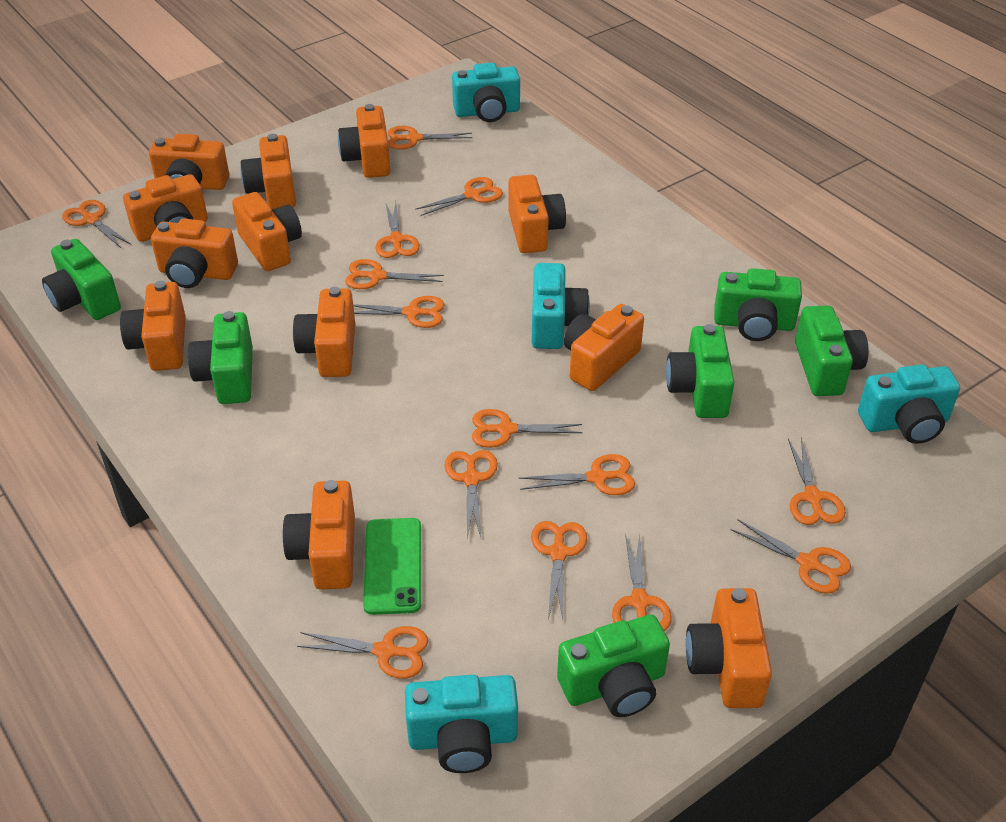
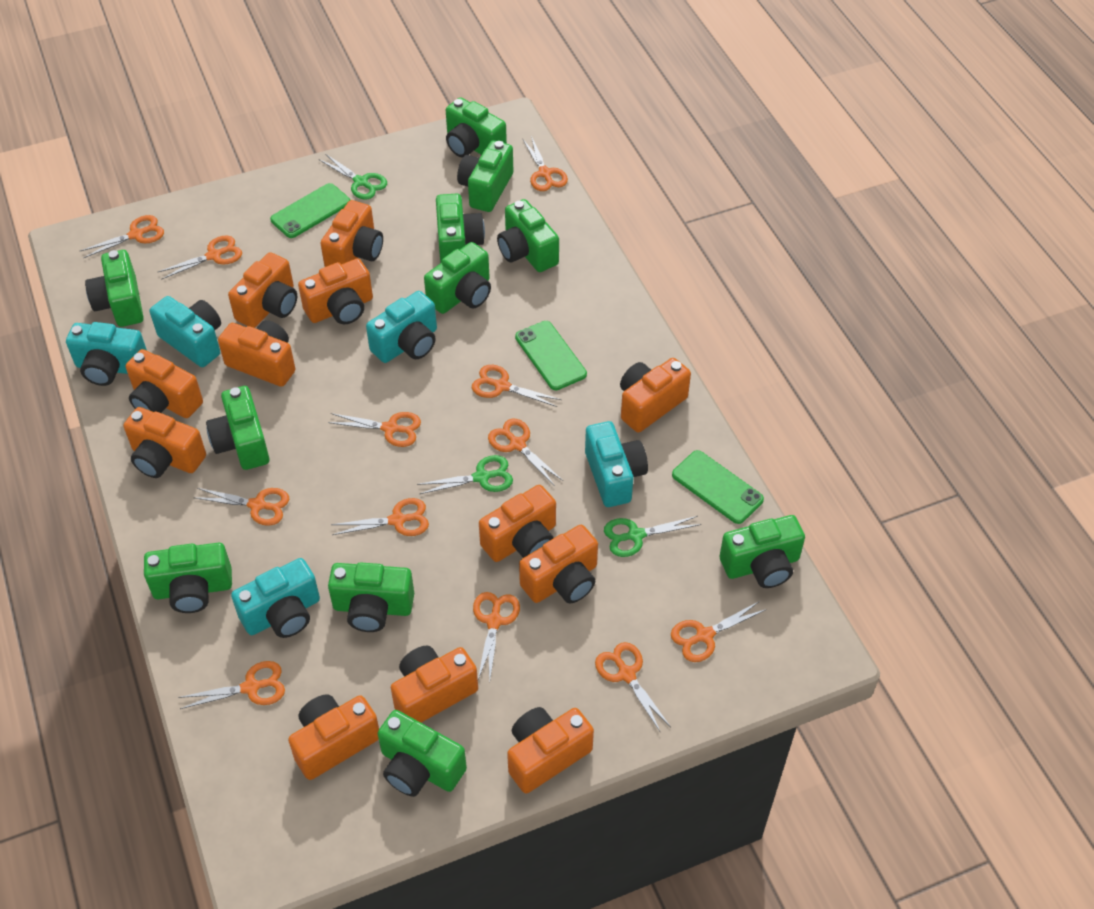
green camera: [42,239,121,320] [188,311,253,404] [557,615,670,717] [666,324,735,418] [714,268,802,341] [795,305,869,396] = 6 -> [85,250,144,327] [144,543,232,613] [206,386,270,470] [328,562,414,632] [378,710,467,797] [424,242,491,314] [436,194,485,263] [446,97,507,158] [457,141,513,212] [497,199,559,272] [719,515,805,588] = 11
green phone: [363,518,421,615] = 1 -> [270,183,350,238] [515,321,587,390] [672,450,764,524] = 3
green scissors: none = 0 -> [320,154,387,200] [417,455,513,494] [604,516,701,557] = 3
orange scissors: [62,200,131,248] [297,626,428,679] [345,259,444,289] [353,296,445,328] [375,202,420,258] [388,126,473,150] [415,177,503,216] [444,450,498,538] [472,409,583,448] [519,454,635,495] [531,521,587,619] [612,532,672,631] [731,519,851,594] [788,437,846,525] = 14 -> [80,215,164,258] [158,236,242,280] [178,661,285,709] [193,488,289,526] [328,412,421,447] [331,498,429,536] [472,365,561,407] [473,592,520,680] [488,419,563,486] [523,136,568,191] [595,642,671,733] [671,601,767,662] = 12
turquoise camera: [405,675,518,773] [452,63,520,122] [531,263,590,349] [858,364,960,444] = 4 -> [66,322,147,386] [150,296,221,367] [231,558,320,638] [366,291,437,363] [585,421,648,507] = 5

